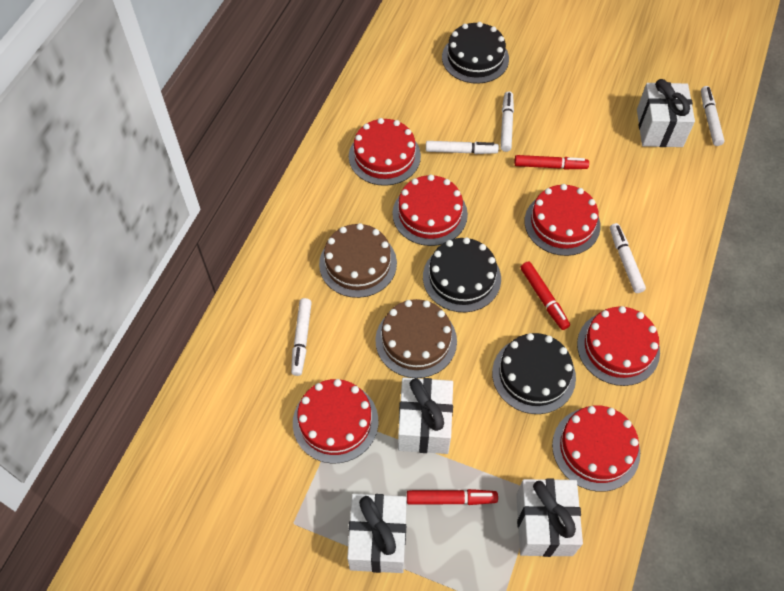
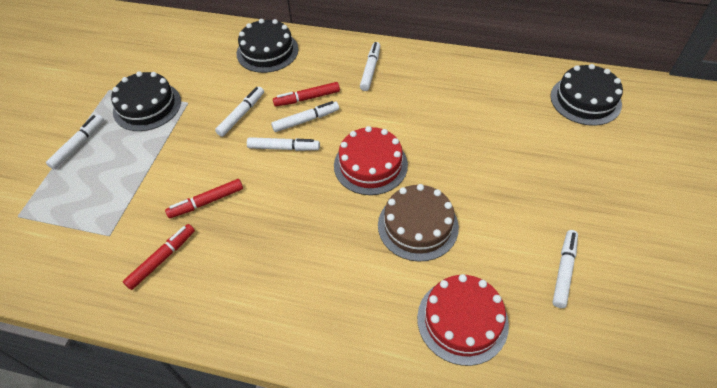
brown cake: [319,223,397,298] [375,299,457,378] = 2 -> [378,184,459,262] = 1
red cake: [293,379,378,463] [349,118,421,186] [392,175,468,246] [525,184,601,256] [552,406,640,492] [577,306,660,386] = 6 -> [334,126,408,195] [417,274,509,366] = 2
white gift: [347,494,407,573] [398,378,453,454] [516,479,583,557] [637,79,695,147] = 4 -> none = 0
white marker: [291,298,312,376] [426,141,499,154] [501,91,514,152] [610,223,646,293] [701,86,725,146] = 5 -> [46,115,104,169] [215,87,264,137] [247,137,320,151] [271,101,339,132] [360,42,380,91] [552,230,578,308] = 6

